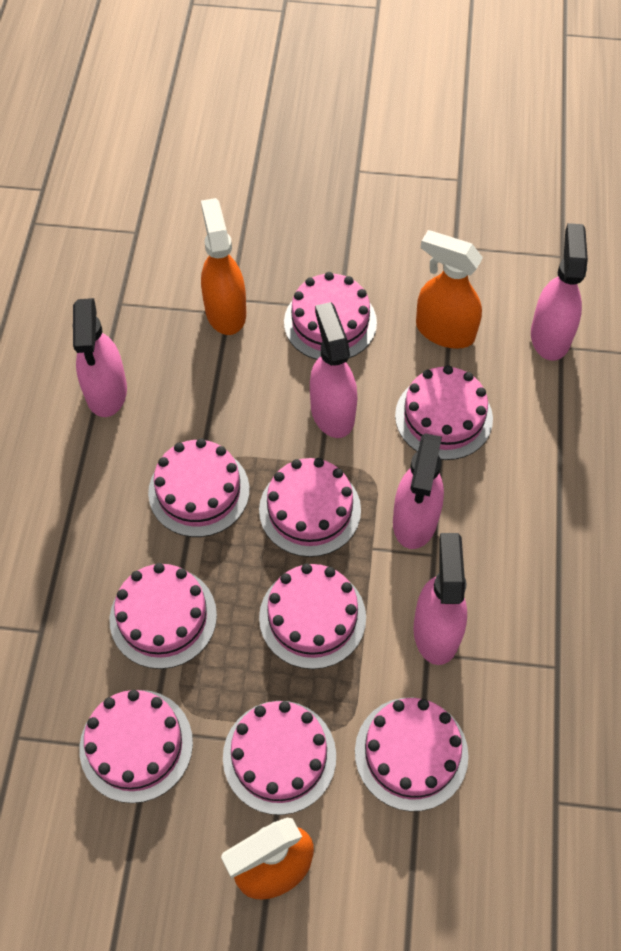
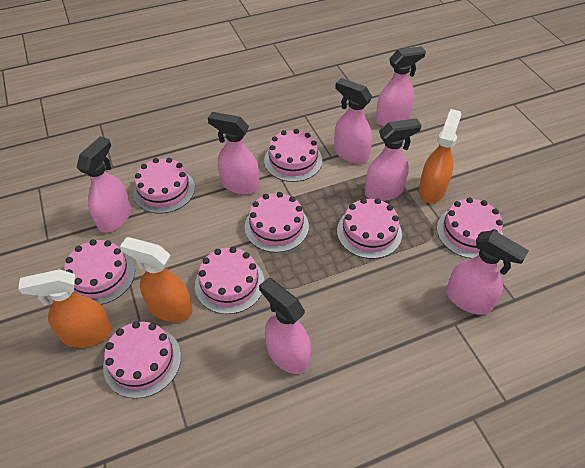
pink cake: [79,690,193,803] [109,563,217,669] [148,438,249,537] [223,701,336,815] [259,458,361,557] [259,563,366,669] [284,272,377,360] [355,698,469,811] [395,365,493,460] = 9 -> [64,239,135,305] [103,321,181,399] [133,158,195,214] [195,247,264,314] [245,192,309,253] [264,129,322,182] [337,198,402,259] [437,197,503,259] = 8
pink spray bottle: [72,298,127,417] [310,302,357,438] [393,433,444,549] [413,533,467,665] [531,223,588,361] = 5 -> [77,136,131,233] [208,112,259,194] [259,278,311,374] [334,78,372,164] [365,118,421,201] [376,46,426,126] [446,230,529,315] = 7

